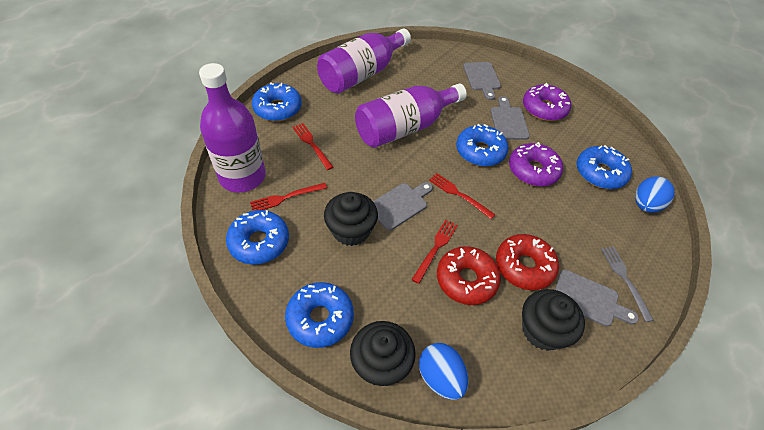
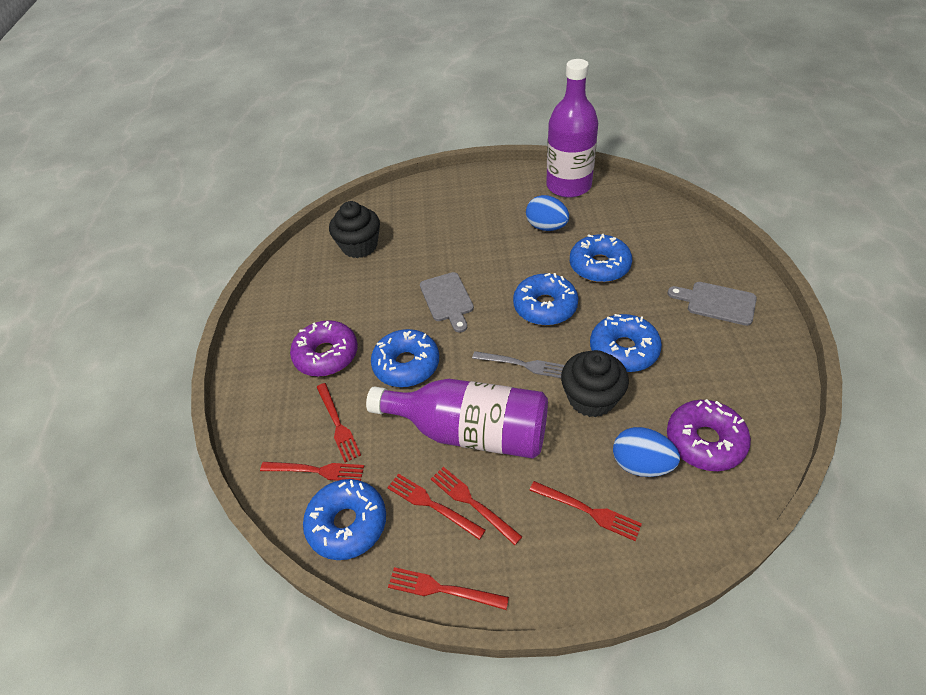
black cupcake: [324,192,378,246] [350,321,416,386] [522,289,585,351] = 3 -> [329,201,380,258] [561,350,629,417] = 2
grey cutting board: [373,182,433,230] [463,62,501,100] [491,96,530,140] [555,270,639,327] = 4 -> [420,272,474,333] [668,282,757,326] = 2
purple bottle: [199,63,266,193] [317,28,411,94] [355,84,467,148] = 3 -> [366,379,548,459] [546,59,598,198] = 2
red donut: [437,246,501,305] [496,234,559,290] = 2 -> none = 0
red fork: [250,183,327,211] [293,123,333,170] [411,220,458,284] [429,173,495,219] = 4 -> [260,462,364,481] [317,383,361,462] [387,474,486,540] [388,567,509,610] [431,467,522,545] [529,481,642,541] = 6

